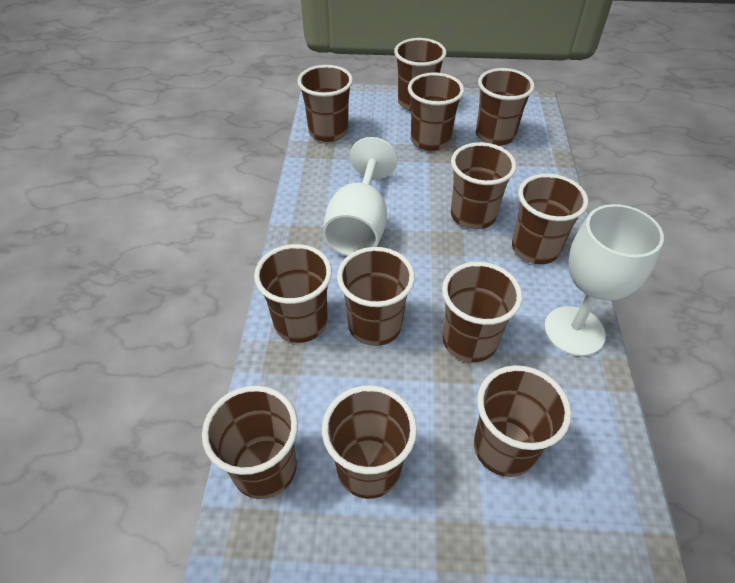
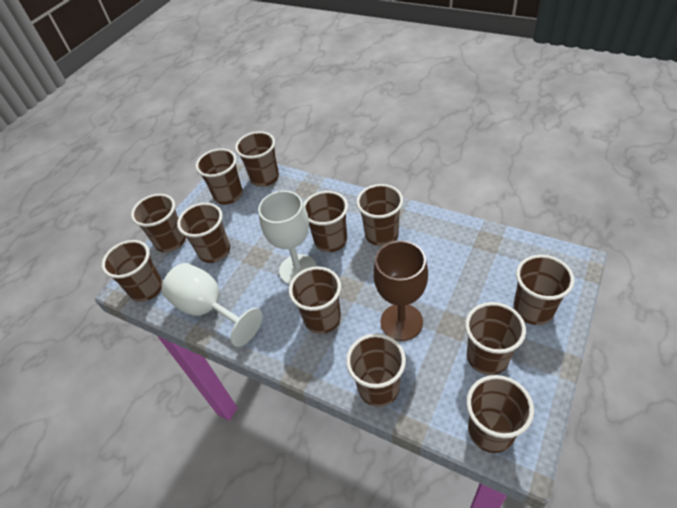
brown goblet: none = 0 -> [373,240,428,341] = 1

